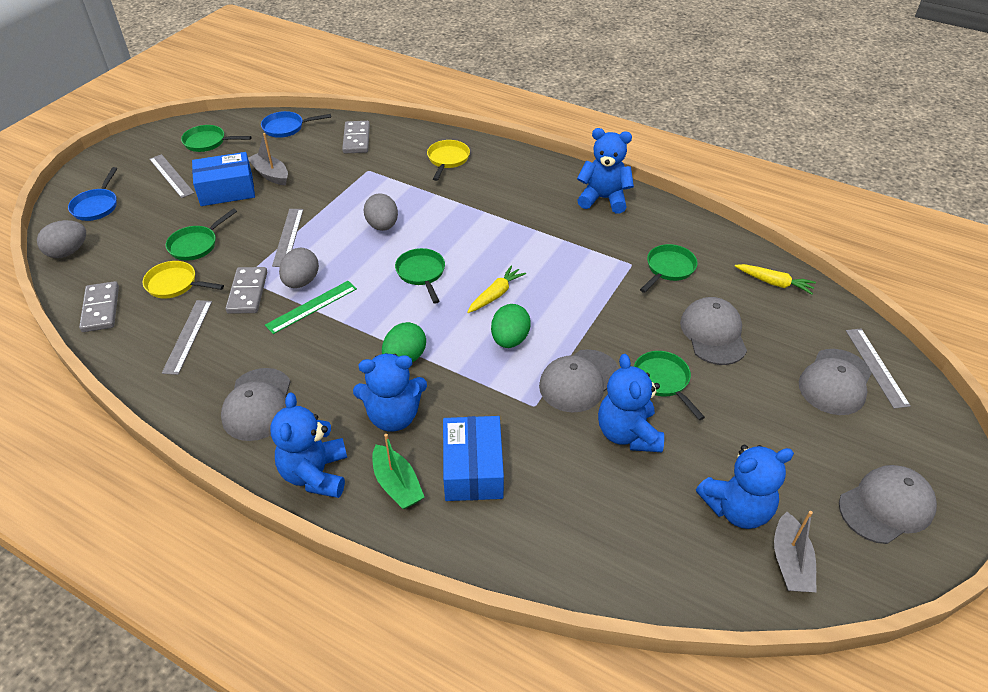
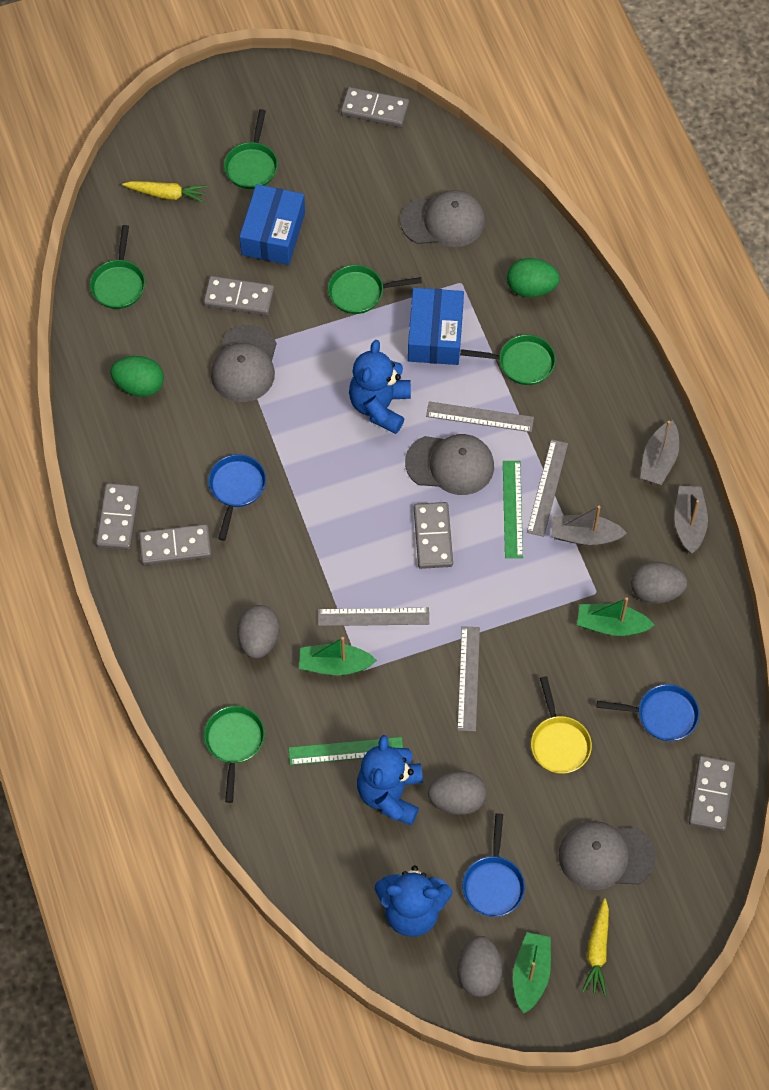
blue pan: [68,167,117,221] [261,111,331,138] = 2 -> [208,454,266,541] [462,813,525,917] [597,684,699,741] = 3
blue teddy bear: [270,393,347,498] [353,353,427,431] [577,128,634,213] [598,354,664,452] [696,445,794,529] = 5 -> [349,340,411,434] [357,735,423,826] [375,865,452,937] = 3
green boat: [372,434,424,509] = 1 -> [299,637,377,675] [513,932,551,1013] [577,597,655,636] = 3
green ruler: [265,281,357,334] = 1 -> [289,737,403,765] [503,461,523,558] = 2
grey boat: [248,133,288,185] [774,511,816,592] = 2 -> [551,506,627,546] [640,420,679,485] [674,486,708,554] = 3
grey cap: [221,368,291,441] [539,349,619,412] [680,297,747,365] [799,349,872,415] [839,465,937,544] = 5 -> [211,325,277,402] [400,190,485,247] [405,434,494,495] [558,821,656,890] = 4
grey domino: [79,281,119,332] [225,267,267,314] [342,121,370,153] = 3 -> [96,483,140,550] [139,524,212,565] [203,276,274,315] [341,87,409,127] [414,502,453,569] [689,756,735,831] = 6
grey egg: [37,220,86,258] [279,248,319,288] [364,193,398,231] = 3 -> [237,605,280,659] [428,771,486,815] [458,936,503,997] [631,562,688,604] = 4
yellow pan: [143,261,224,298] [427,140,470,181] = 2 -> [531,676,592,774] = 1

